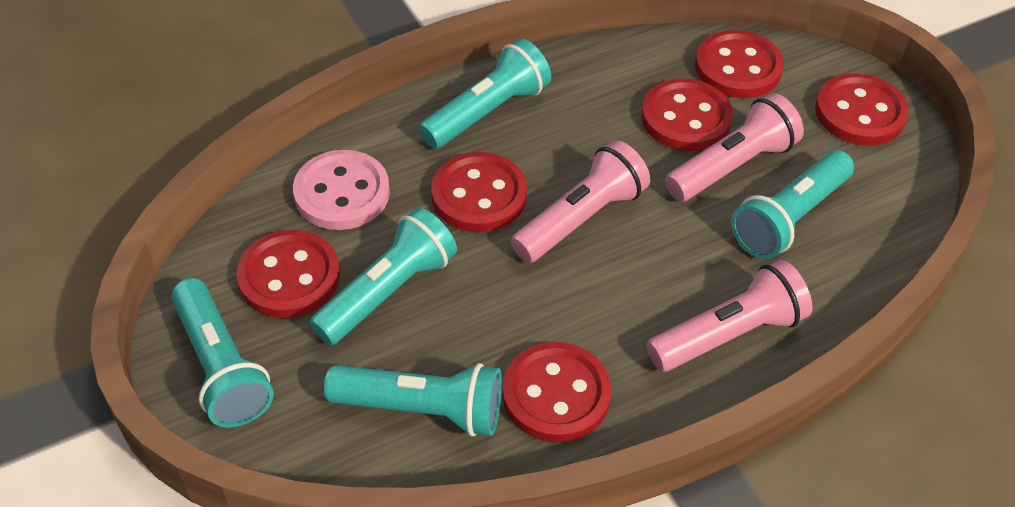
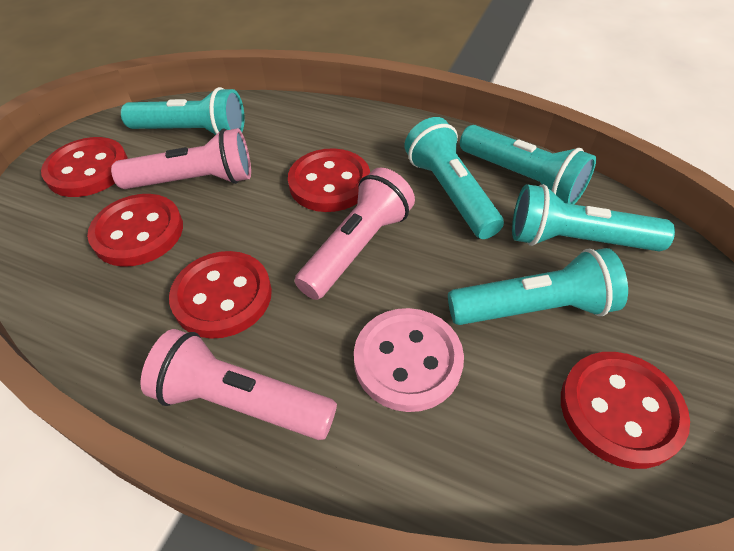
red button: [237,230,340,318] [431,152,527,232] [502,342,611,442] [641,78,733,151] [695,30,784,98] [815,73,908,146] = 6 -> [41,137,128,197] [87,194,183,267] [169,251,272,339] [288,148,370,212] [561,352,690,469] = 5

